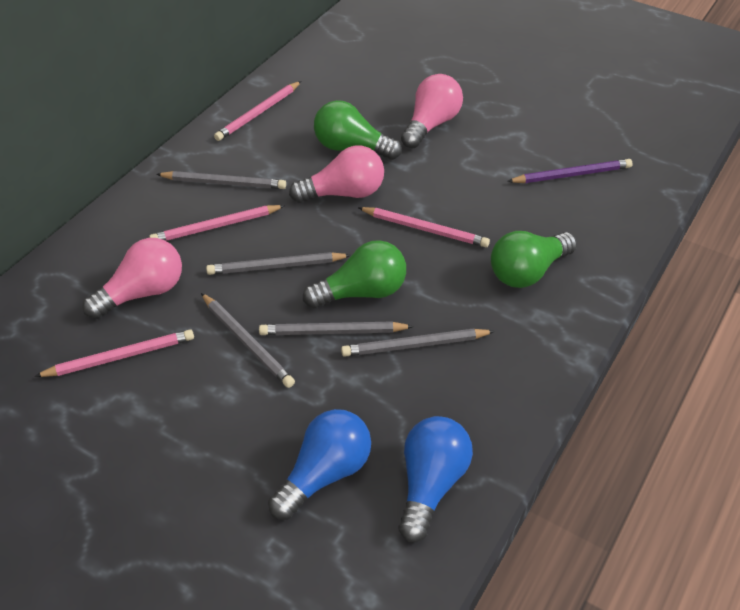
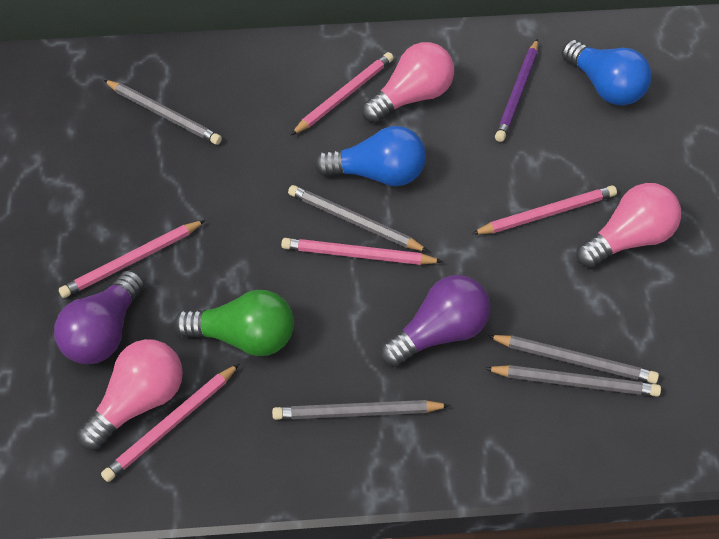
green light bulb: [303,240,406,308] [314,100,402,160] [491,231,577,288] = 3 -> [174,290,294,356] = 1
pink pencil: [34,329,194,377] [149,205,285,241] [214,81,301,141] [358,207,490,247] = 4 -> [59,220,205,298] [101,364,239,482] [281,238,443,265] [291,52,393,135] [472,185,617,234] = 5
purple light bulb: none = 0 -> [54,270,144,364] [380,275,491,367] = 2

